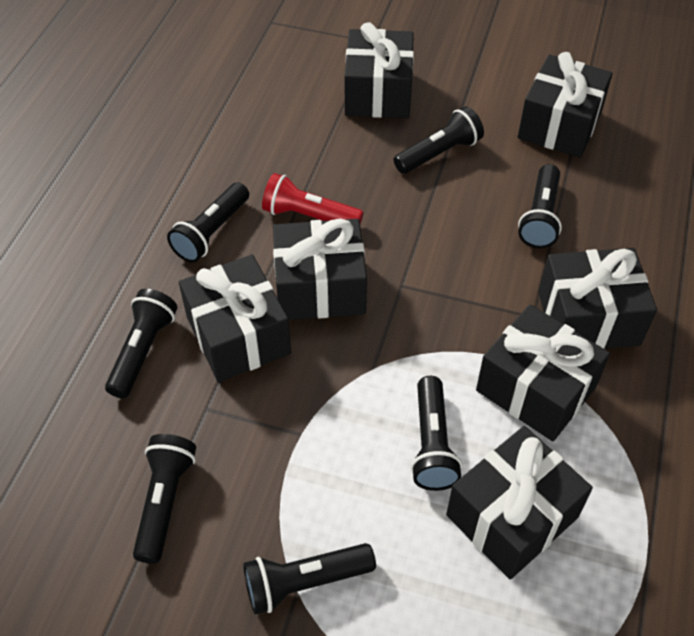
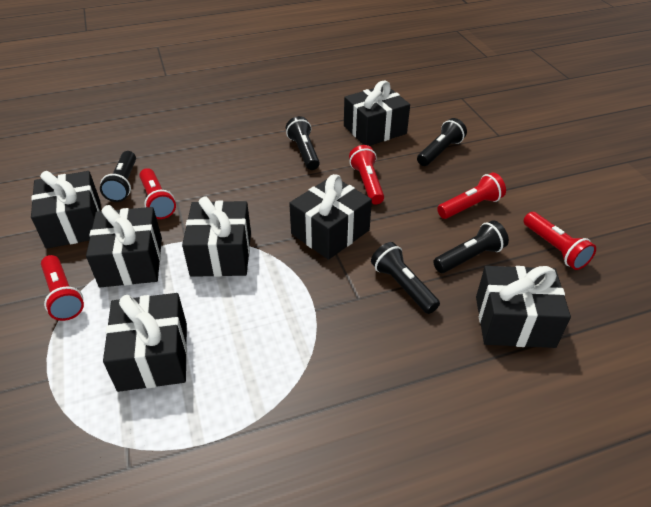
black flashlight: [105,289,178,398] [133,434,196,564] [167,182,249,263] [243,543,376,614] [394,106,484,174] [411,376,462,491] [518,164,562,248] = 7 -> [100,151,136,202] [286,116,320,170] [371,242,440,314] [417,118,467,166] [433,220,509,273] = 5
red flashlight: [262,173,363,224] = 1 -> [41,255,84,321] [139,168,176,219] [349,145,384,205] [437,173,506,219] [524,212,596,270] = 5

